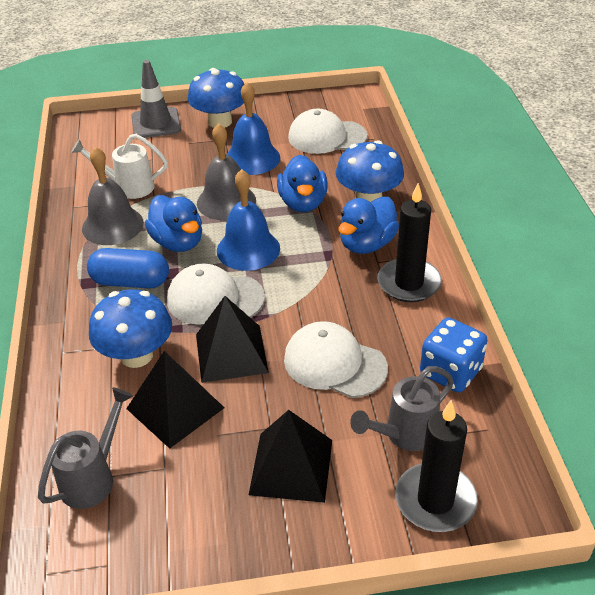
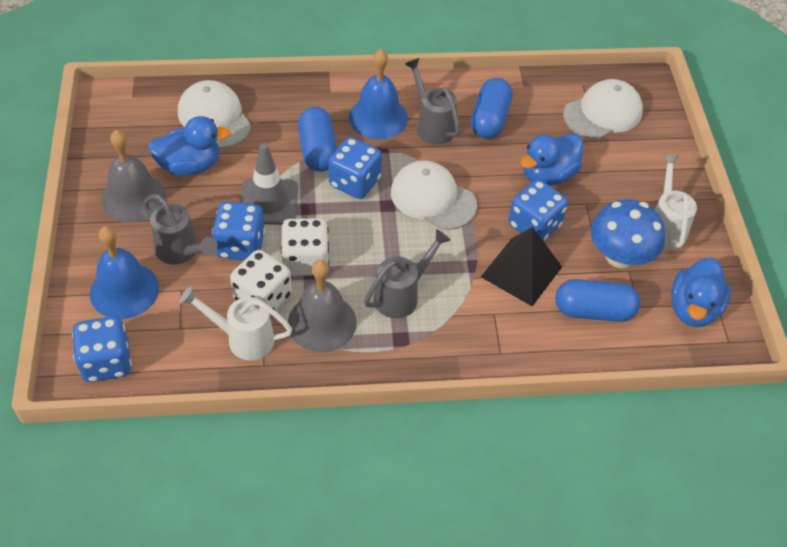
black candle: [378,183,442,302] [395,400,478,532] = 2 -> none = 0
black pyramid: [126,351,224,449] [196,296,269,383] [249,410,332,503] = 3 -> [481,227,562,306] = 1
blue capsule: [87,248,169,288] = 1 -> [298,107,337,172] [470,78,513,139] [555,279,640,322] = 3
blue dice: [420,317,487,393] = 1 -> [72,316,132,382] [212,202,265,260] [328,137,382,199] [509,179,568,241] = 4
blue mushroom: [89,289,172,368] [188,68,245,128] [336,140,404,202] = 3 -> [591,199,665,268] = 1
grey watering can: [38,387,133,509] [350,366,454,451] = 2 -> [143,194,218,264] [364,229,451,318] [405,58,460,144] = 3
white dice: none = 0 -> [230,250,292,315] [281,218,329,276] = 2
white watering can: [71,134,168,199] = 1 -> [180,286,292,360] [654,155,697,250] = 2

